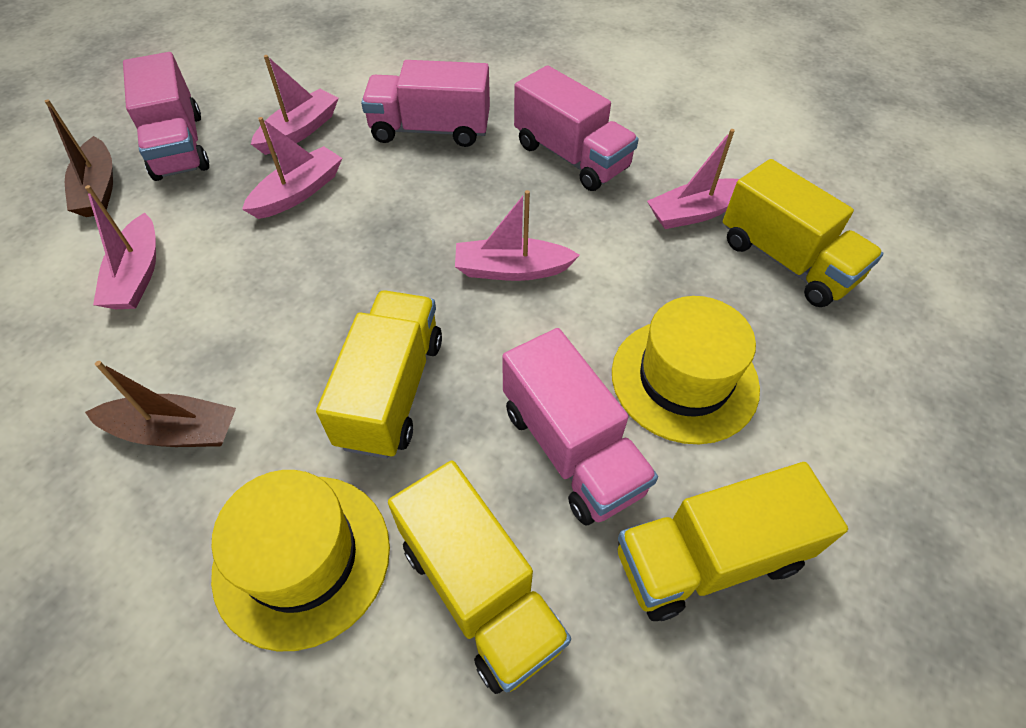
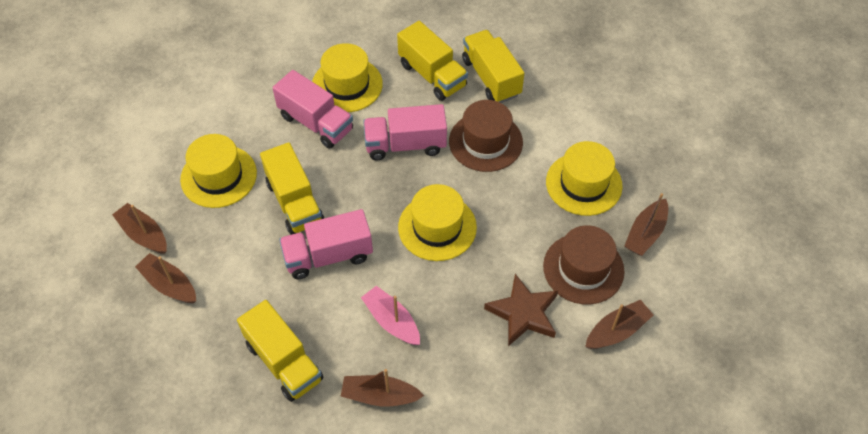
brown boat: [45,99,113,217] [85,361,236,447] = 2 -> [112,203,167,254] [135,253,196,303] [341,369,424,407] [585,300,654,349] [624,193,668,256] = 5
brown hat: none = 0 -> [449,100,523,172] [543,225,625,305] = 2
brown star: none = 0 -> [484,274,558,346] = 1
pink boat: [85,185,156,309] [242,117,342,219] [251,55,339,155] [455,190,580,281] [647,129,739,229] = 5 -> [361,286,420,345] = 1
pink truck: [123,52,209,181] [361,60,490,147] [502,328,658,526] [514,65,639,191] = 4 -> [273,70,353,149] [279,209,373,279] [363,104,447,160] = 3
yellow hat: [211,470,390,651] [612,296,760,444] = 2 -> [180,134,257,208] [312,43,383,112] [398,184,477,261] [546,141,623,216] = 4

